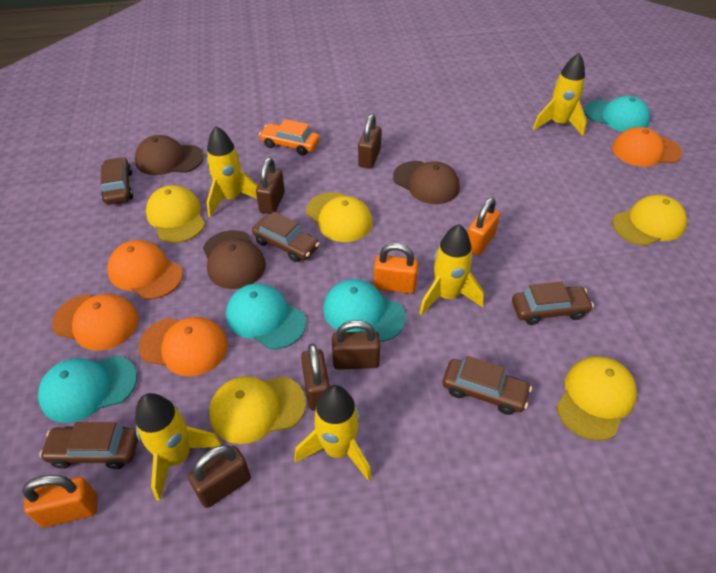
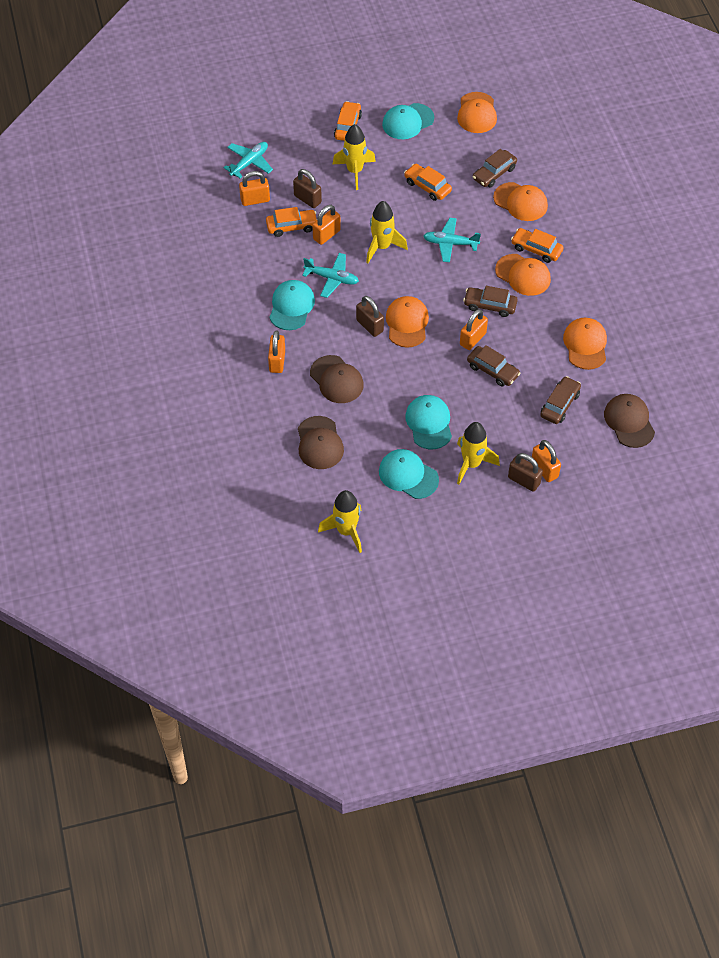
brown car: [39,422,138,469] [101,157,133,205] [252,212,320,262] [443,356,532,415] [512,282,594,325] = 5 -> [463,286,517,317] [467,345,520,387] [473,149,517,187] [540,376,581,424] = 4
brown padlock: [188,445,251,508] [256,157,285,214] [301,344,330,411] [332,320,380,370] [358,114,381,169] = 5 -> [293,169,322,208] [356,296,384,337] [508,453,543,492] = 3
orange cap: [52,294,139,351] [107,240,183,299] [139,317,228,376] [612,127,682,167] = 4 -> [386,296,429,348] [457,92,497,133] [493,182,548,221] [495,254,551,296] [563,318,607,370] = 5
orange car: [259,119,320,155] = 1 -> [266,207,317,237] [334,101,362,141] [404,164,452,201] [511,228,564,263] = 4
orange padlock: [22,475,97,527] [374,243,418,294] [468,197,500,256] = 3 -> [239,171,270,206] [268,330,285,373] [312,205,341,245] [460,309,488,350] [532,440,561,482] = 5
turquoise plane: none = 0 -> [224,142,273,178] [302,253,359,298] [423,218,481,262] = 3
yellow cap: [146,185,205,243] [209,376,306,444] [306,192,373,242] [556,356,637,441] [613,195,687,246] = 5 -> none = 0
yellow rocket: [135,393,222,501] [207,126,258,217] [294,385,372,481] [419,224,484,315] [533,53,587,136] = 5 -> [318,490,362,553] [332,124,376,190] [366,201,408,263] [457,422,500,485] = 4

